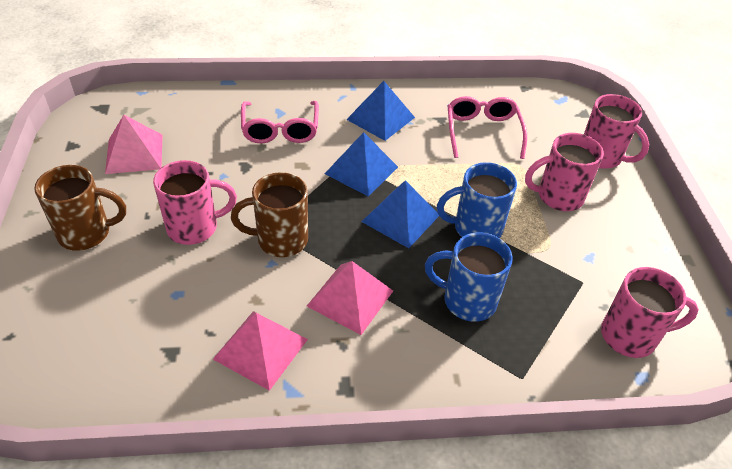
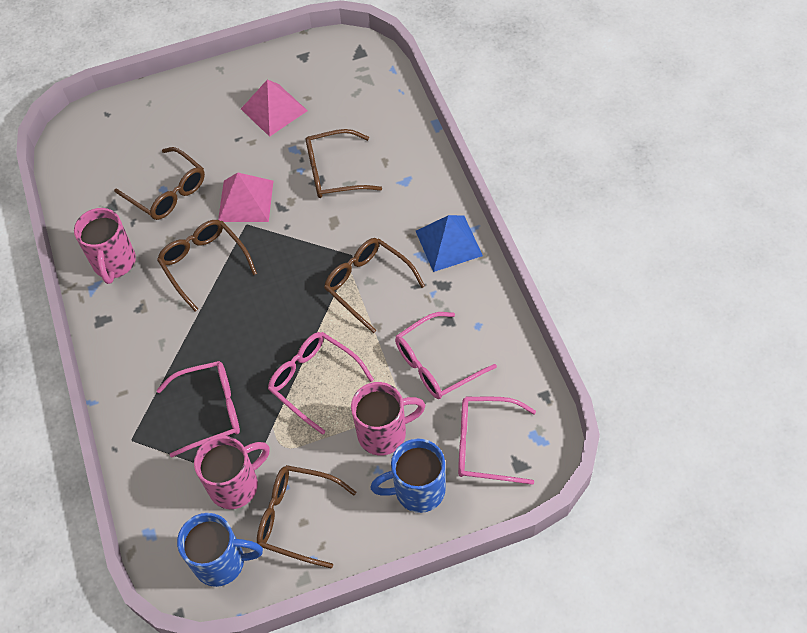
blue pyramid: [325,132,398,197] [346,81,415,141] [362,180,439,248] = 3 -> [416,215,483,272] = 1
brown glasses: none = 0 -> [114,147,205,220] [157,220,257,311] [257,465,357,569] [306,129,382,198] [324,238,425,333] = 5
brown mug: [34,165,126,251] [231,172,308,257] = 2 -> none = 0
pink glasses: [241,101,319,143] [448,96,527,159] = 2 -> [156,361,240,458] [268,332,374,435] [395,312,497,399] [458,397,536,485] = 4
pink mug: [153,160,237,245] [525,133,604,211] [584,94,649,169] [601,267,699,358] = 4 -> [74,208,136,284] [194,436,270,509] [351,382,426,455] = 3
pink pyramid: [105,115,162,174] [213,311,308,391] [307,261,393,335] = 3 -> [218,172,273,222] [241,79,308,137] = 2

